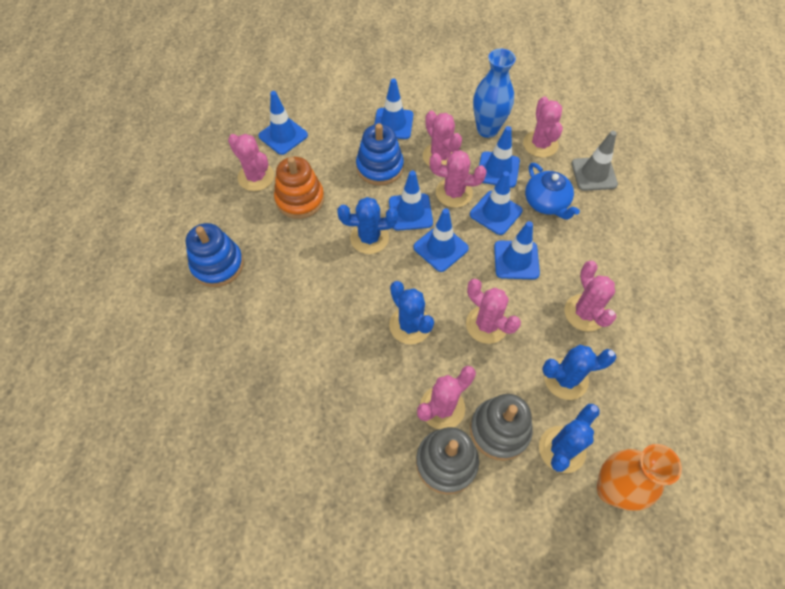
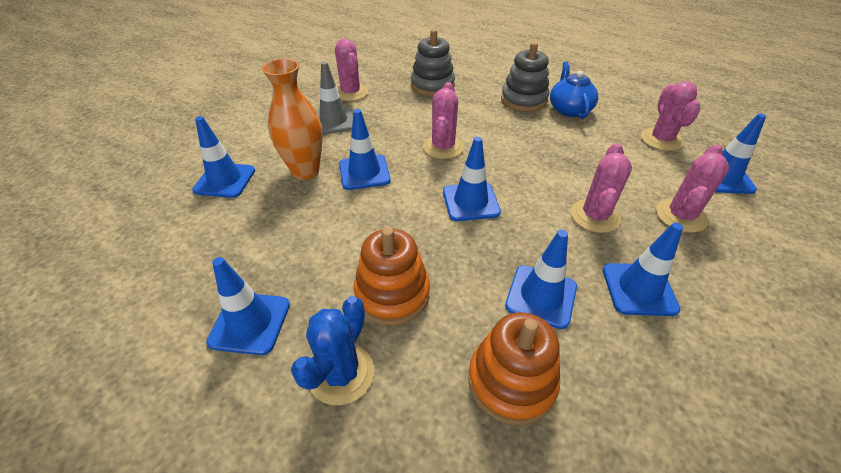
blue cactus: [337,197,398,254] [389,281,434,344] [539,404,600,473] [542,345,616,400] = 4 -> [291,296,374,405] = 1
blue stacking toy: [186,223,244,287] [356,123,404,186] = 2 -> none = 0
blue vase: [473,49,516,138] = 1 -> none = 0
orange stacking toy: [274,157,324,219] = 1 -> [354,227,430,326] [468,312,560,425] = 2
pink cactus: [228,134,274,191] [417,366,476,429] [423,111,462,167] [430,150,487,208] [466,279,521,344] [523,96,563,158] [565,261,616,332] = 7 -> [335,39,368,101] [423,82,464,159] [571,143,632,233] [641,81,701,151] [656,145,729,233] = 5

